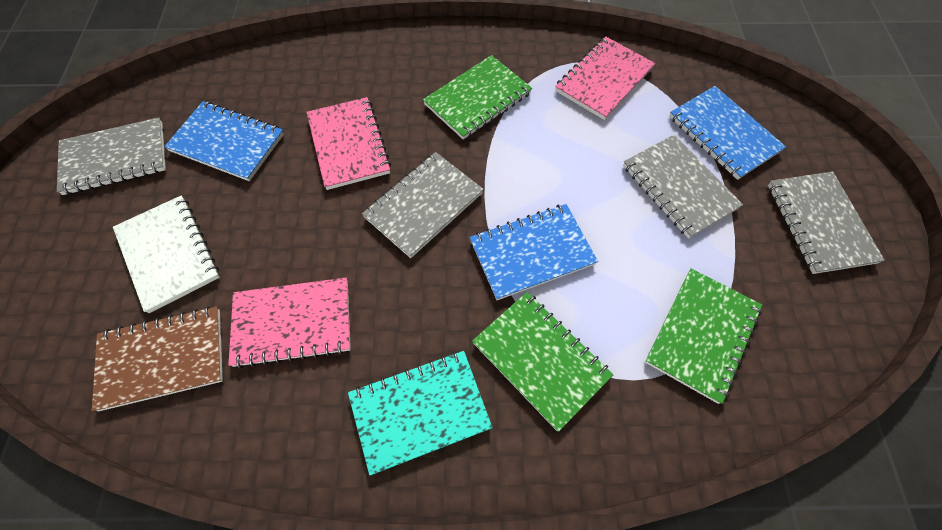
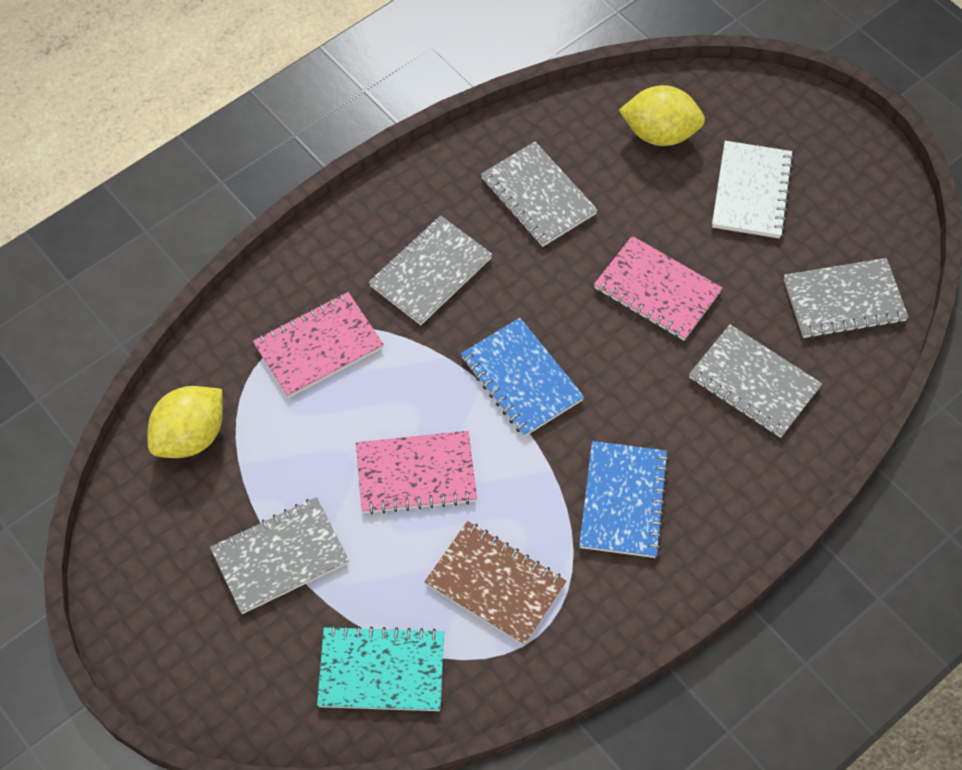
blue notebook: [164,101,284,181] [470,204,598,300] [669,86,786,180] = 3 -> [461,318,584,437] [579,441,669,558] = 2
green notebook: [423,55,532,140] [472,292,614,432] [645,268,762,404] = 3 -> none = 0
grey notebook: [57,118,166,195] [362,152,484,258] [623,135,743,239] [768,172,885,274] = 4 -> [210,497,349,614] [369,215,492,325] [481,142,598,247] [689,324,822,438] [784,258,909,339] = 5
yellow lemon: none = 0 -> [148,386,223,458] [619,85,705,146] = 2

